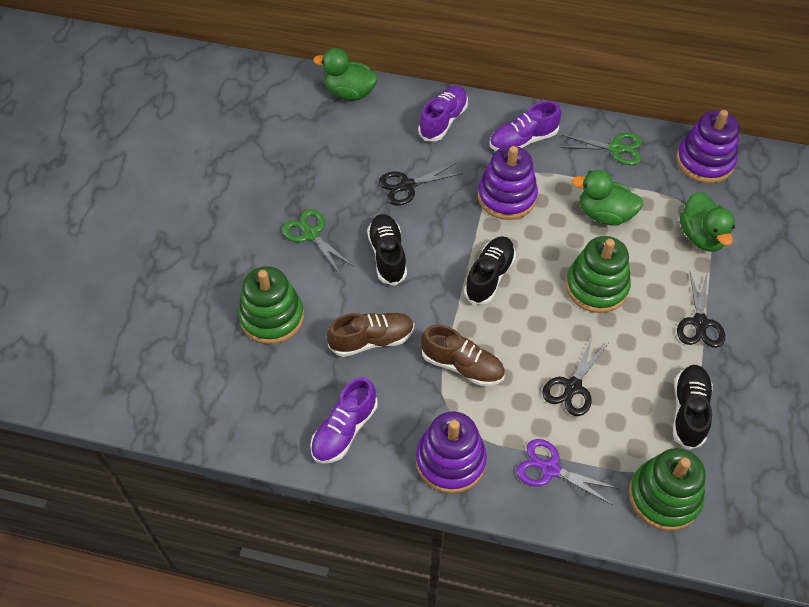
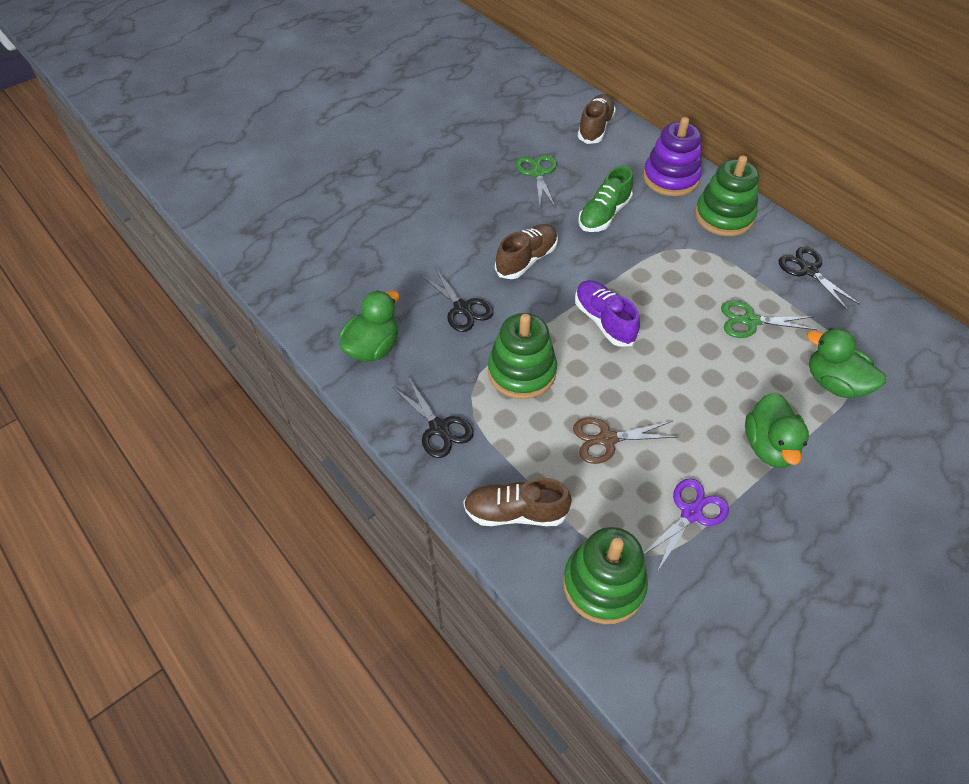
black shoe: [367,214,407,286] [464,236,516,305] [673,365,713,450] = 3 -> none = 0
brown scissors: none = 0 -> [573,417,677,464] = 1
brown shoe: [327,313,414,357] [421,325,505,386] = 2 -> [463,478,572,526] [495,224,558,279] [578,94,616,144] = 3
green shoe: none = 0 -> [578,166,633,232] = 1
purple shoe: [310,377,377,464] [418,86,468,141] [490,101,561,151] = 3 -> [575,280,640,347] = 1
purple stacking toy: [416,412,487,494] [478,146,538,220] [676,110,739,183] = 3 -> [643,117,702,196] = 1

